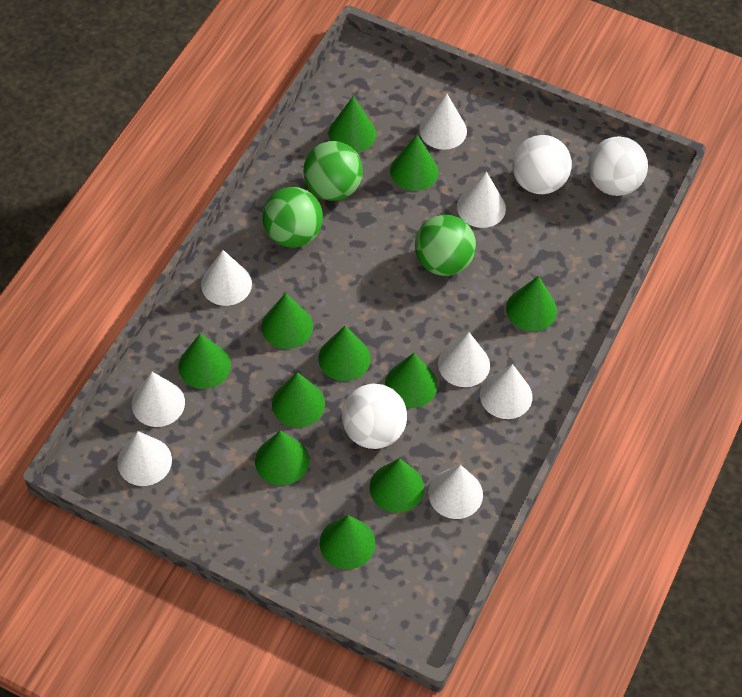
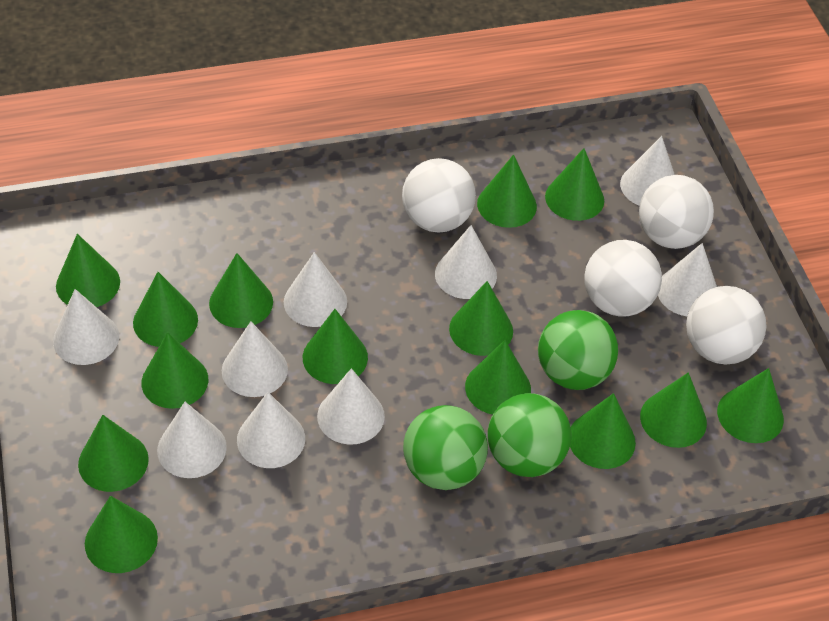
green cone: [178,334,231,389] [255,430,309,485] [262,293,313,349] [272,372,325,428] [318,326,371,381] [320,515,375,569] [329,96,376,152] [370,458,424,513] [385,353,437,408] [390,135,439,191] [506,276,557,331] = 11 -> [56,234,120,307] [78,415,149,492] [85,496,158,573] [133,272,198,347] [142,332,209,409] [209,253,273,328] [303,309,368,384] [449,281,513,356] [465,340,531,415] [477,154,537,228] [545,148,604,221] [570,393,636,469] [640,372,707,448] [717,368,784,443] = 14
white ball: [342,384,407,449] [512,135,572,194] [588,136,648,196] = 3 -> [402,158,476,233] [584,240,662,317] [639,175,714,249] [686,286,767,365] = 4
white cone: [117,431,172,486] [132,372,185,427] [201,250,252,306] [419,94,467,150] [428,465,483,519] [438,332,490,387] [457,172,506,228] [480,364,533,419] = 8 -> [53,289,119,365] [157,402,227,478] [222,321,288,397] [237,392,305,468] [284,252,347,327] [317,368,385,445] [435,225,497,299] [620,136,675,206] [658,243,717,316] = 9

